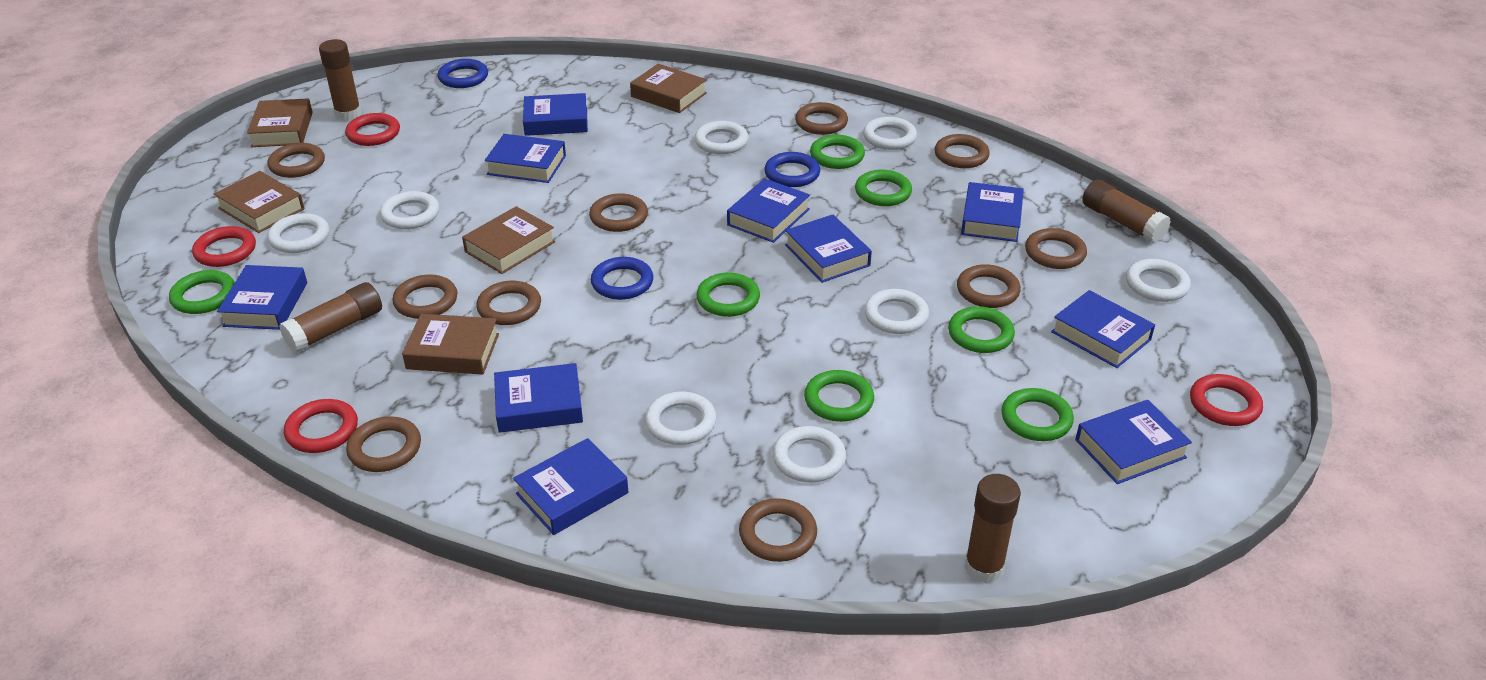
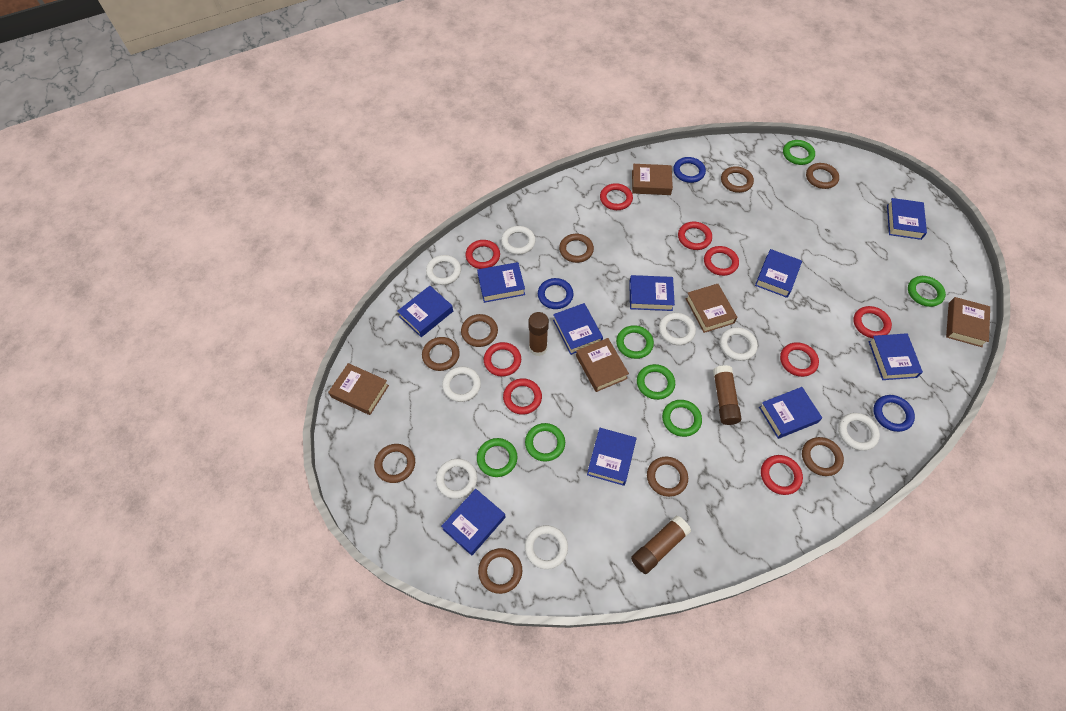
brown glue stick: [279,282,382,353] [319,39,361,121] [964,474,1021,584] [1082,179,1171,243] = 4 -> [529,312,549,356] [631,515,691,574] [713,365,741,425] = 3
brown ring: [267,143,325,178] [346,416,421,472] [392,274,457,319] [476,281,541,325] [589,193,648,232] [739,498,817,562] [795,102,848,135] [934,134,990,168] [957,264,1021,308] [1025,228,1087,269] = 10 -> [374,444,415,483] [422,337,460,371] [461,314,498,347] [478,548,522,594] [559,234,594,263] [647,457,688,497] [721,166,754,193] [802,437,844,476] [806,163,839,189] = 9
red ring: [192,226,256,267] [284,399,358,453] [345,113,400,146] [1190,374,1263,426] = 4 -> [465,240,500,269] [484,342,521,377] [503,378,542,415] [600,183,633,210] [678,222,712,250] [704,246,739,276] [761,455,803,495] [780,342,819,377] [853,306,892,338] = 9

